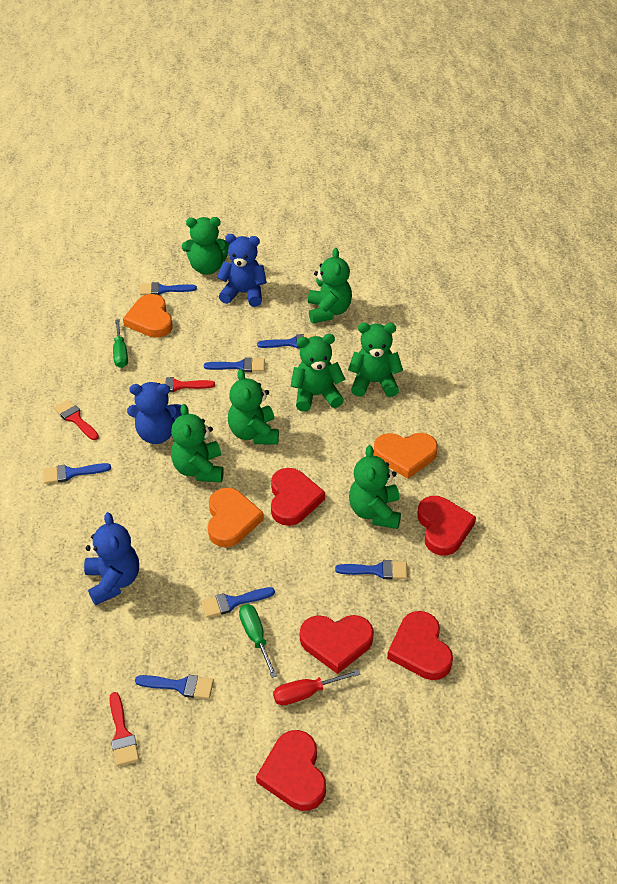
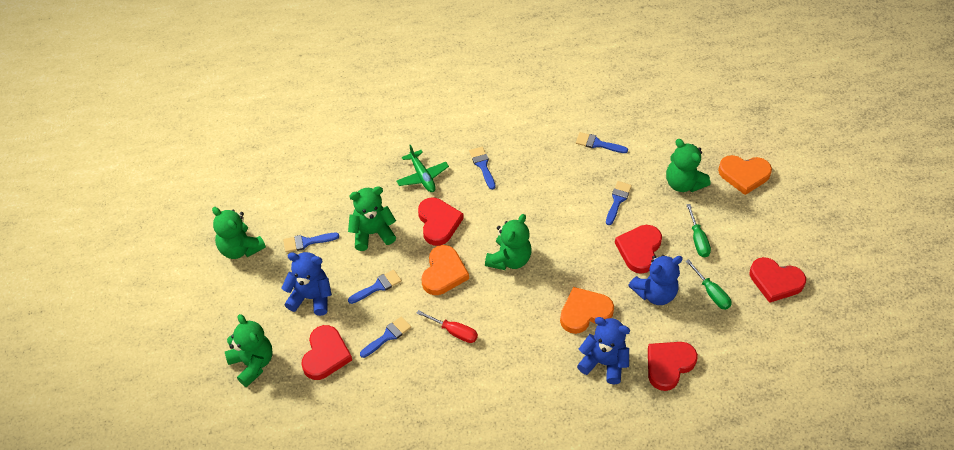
blue brush: [43,463,111,484] [135,675,214,699] [140,282,197,295] [201,587,275,618] [204,357,265,372] [257,334,316,349] [335,560,407,580] = 7 -> [283,233,339,252] [348,270,402,304] [360,316,411,358] [469,147,496,190] [576,132,628,153] [606,181,632,225] = 6
green plane: none = 0 -> [397,145,449,192] = 1
green teddy bear: [171,404,224,482] [182,217,230,275] [228,369,279,444] [291,334,346,412] [308,248,352,323] [348,323,403,397] [349,445,401,529] = 7 -> [212,207,266,259] [225,314,273,387] [348,186,396,251] [485,214,531,270] [666,139,710,192] = 5
red brush: [54,399,99,440] [109,692,139,766] [153,377,215,392] = 3 -> none = 0

